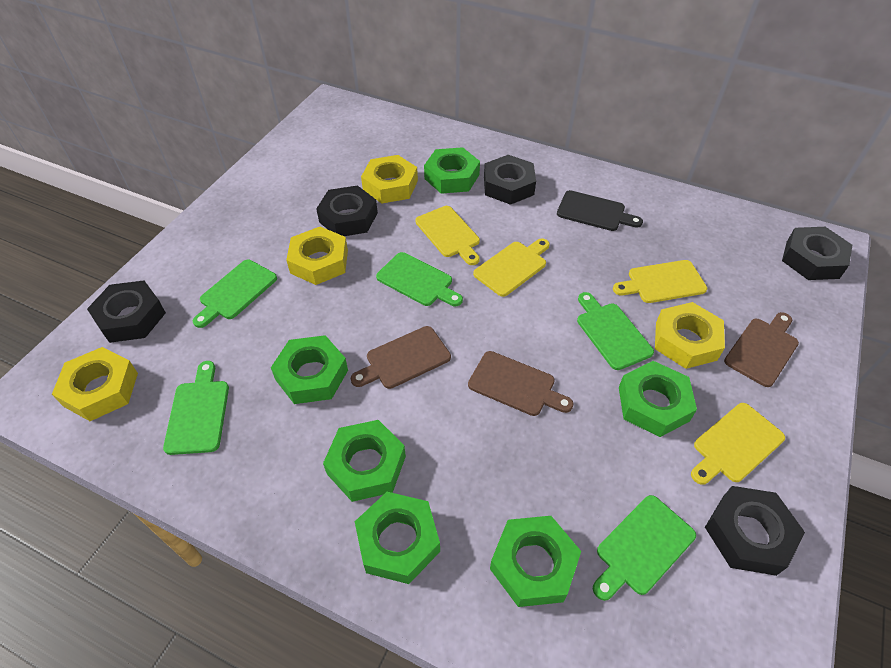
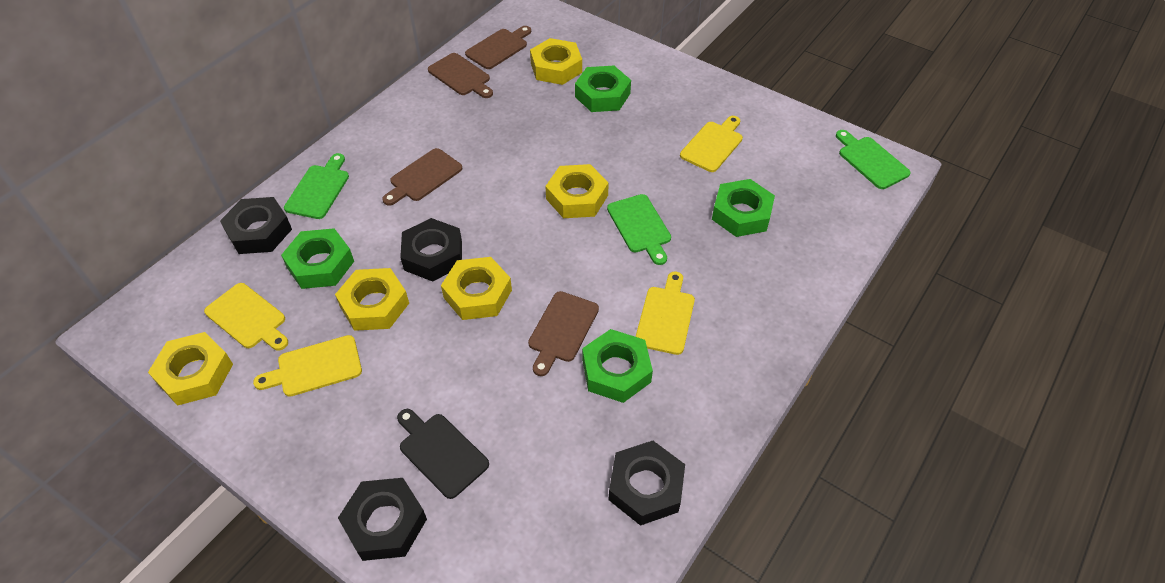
black nut: [87,281,166,343] [316,185,378,236] [484,155,536,205] [705,486,805,576] [782,227,852,280] = 5 -> [220,197,292,254] [338,478,427,561] [400,218,462,282] [608,441,685,526] = 4
brown cutting board: [351,326,451,389] [468,351,574,416] [724,312,799,387] = 3 -> [382,148,462,206] [428,53,493,98] [465,26,531,69] [528,291,599,376] = 4
green cutting board: [163,361,229,455] [193,260,277,328] [376,252,463,306] [577,292,654,370] [593,495,696,601] = 5 -> [284,153,349,219] [607,194,671,265] [836,130,911,189] = 3
green nut: [271,335,348,404] [323,420,406,502] [355,492,440,584] [424,147,480,194] [490,516,581,607] [619,361,697,437] = 6 -> [281,228,354,289] [575,66,631,112] [582,329,653,403] [712,179,775,237] = 4
yellow nut: [52,347,138,421] [286,227,348,285] [361,155,418,204] [655,302,725,369] = 4 -> [148,332,233,406] [335,268,409,331] [441,257,512,320] [530,38,582,85] [545,164,609,218] = 5

